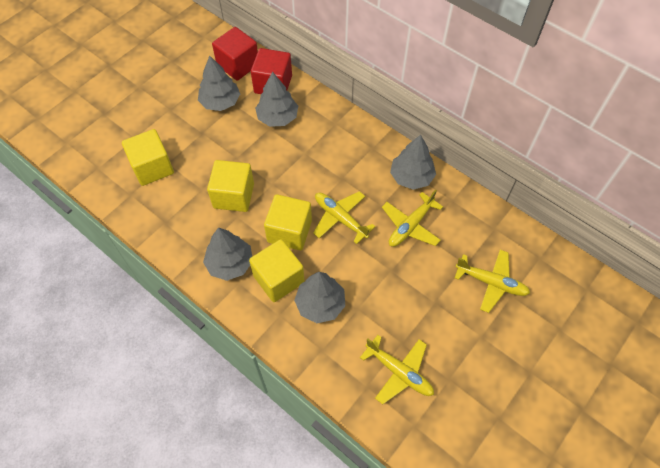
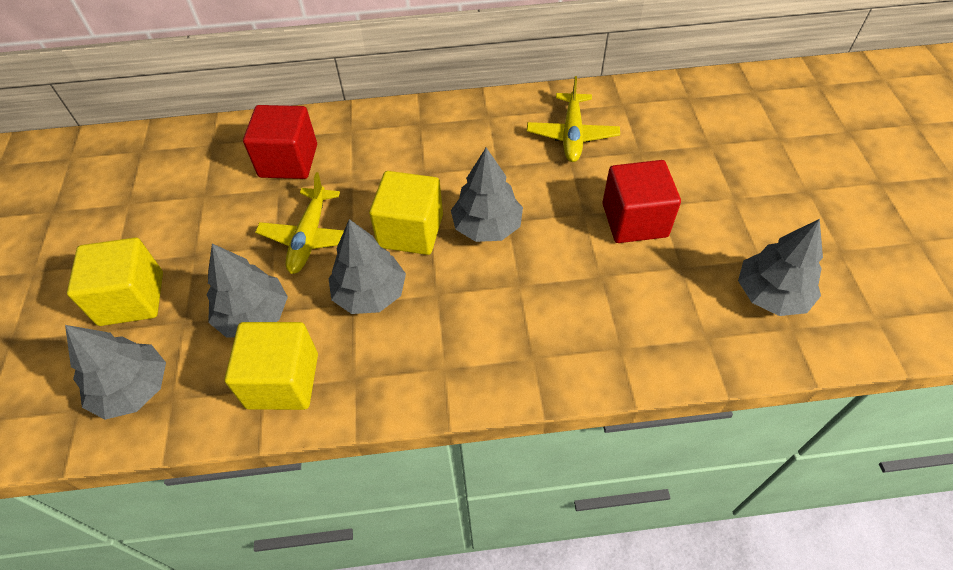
yellow cube: [122,129,174,186] [207,160,254,212] [249,239,305,302] [264,194,312,250] = 4 -> [67,238,163,326] [225,322,318,410] [369,171,443,255] = 3
yellow plane: [313,191,375,244] [360,335,434,404] [382,190,443,247] [455,250,530,313] = 4 -> [255,172,344,274] [527,76,620,162] = 2

